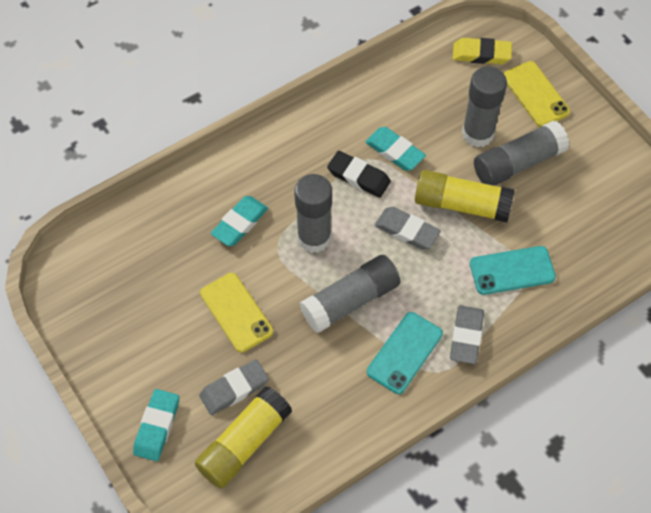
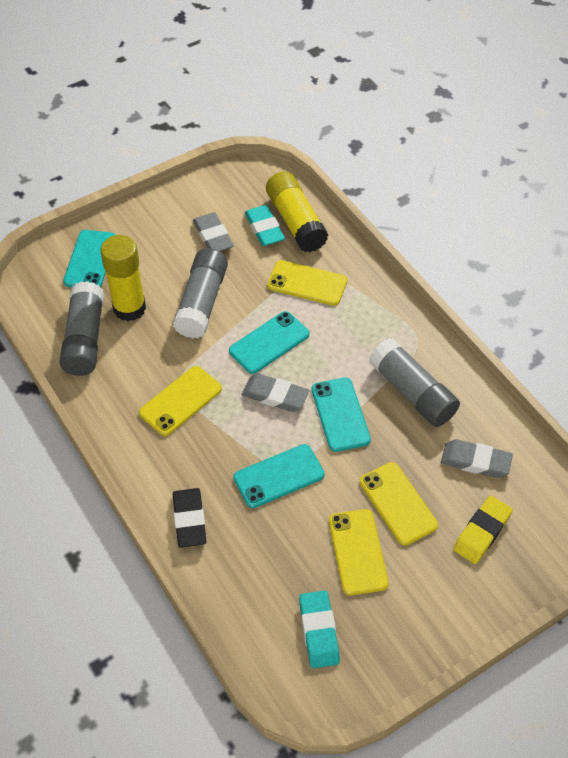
grey glue stick: [294,174,332,253] [300,255,400,333] [462,66,507,148] [474,121,569,186] = 4 -> [59,281,104,376] [173,248,228,339] [369,338,460,427] = 3
turquoise eraser: [133,389,179,461] [211,196,268,246] [365,127,426,171] = 3 -> [245,205,285,246] [299,590,340,668] = 2
turquoise phone: [367,312,443,394] [470,246,556,295] = 2 -> [63,230,115,288] [229,311,309,374] [233,444,325,508] [312,377,371,452] = 4
yellow phone: [200,273,273,353] [504,61,570,127] = 2 -> [139,366,222,436] [267,260,347,306] [329,509,389,595] [360,462,438,545] = 4

